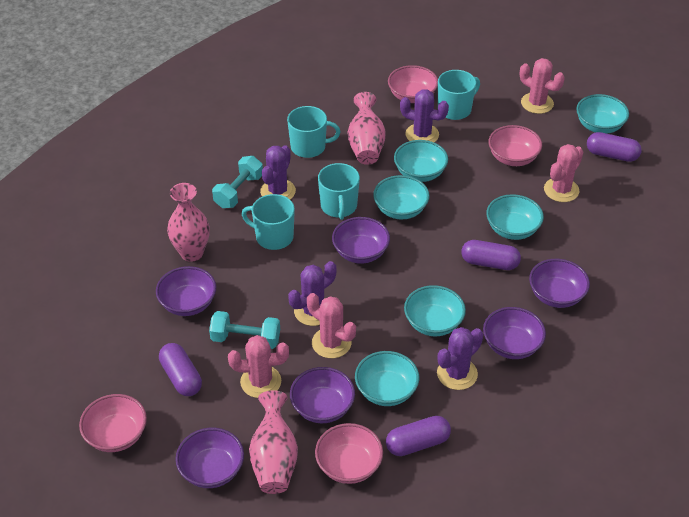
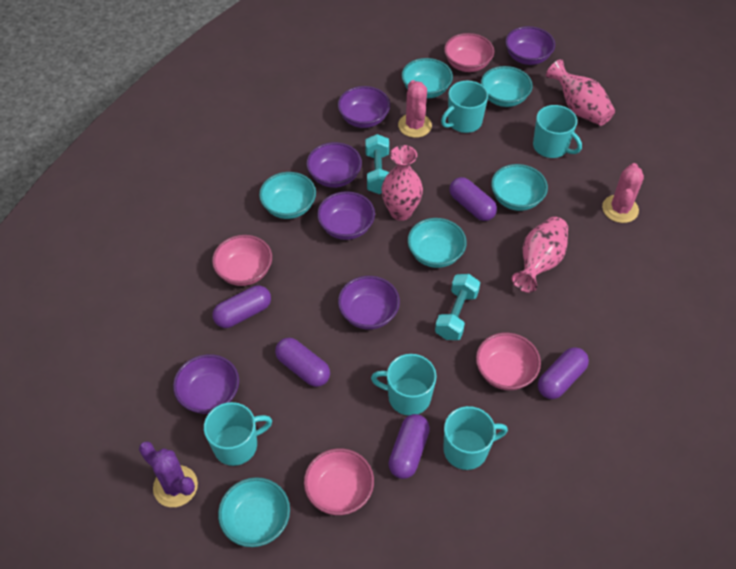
pink cactus: [228,335,289,398] [307,293,356,358] [520,58,565,114] [544,144,583,202] = 4 -> [398,80,432,138] [602,163,644,223] = 2
purple cactus: [260,145,296,199] [288,261,336,326] [400,89,449,142] [437,327,483,390] = 4 -> [139,441,198,507] = 1
purple capsule: [159,343,202,396] [386,416,451,456] [461,240,521,270] [587,132,642,162] = 4 -> [212,285,271,328] [275,338,330,387] [388,414,430,479] [450,177,497,221] [538,347,589,399] = 5
turquoise mug: [242,194,295,250] [287,106,340,158] [318,163,360,220] [438,70,480,120] = 4 -> [204,402,272,466] [371,354,436,415] [441,81,488,133] [443,406,508,470] [533,105,582,158] = 5

